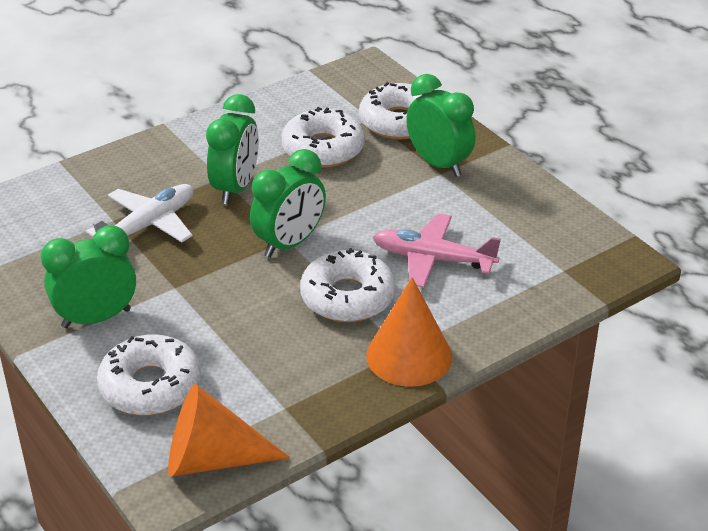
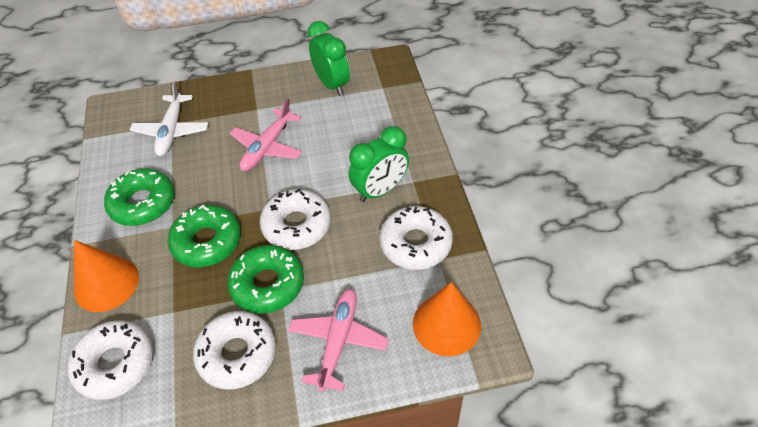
green clock: [41,225,136,328] [206,94,259,204] [250,149,326,258] [406,74,475,177] = 4 -> [308,21,350,96] [349,126,409,202] = 2
green donut: none = 0 -> [104,169,175,226] [168,205,241,268] [227,245,304,313] = 3
pink plane: [373,213,501,288] = 1 -> [230,98,302,171] [288,289,389,392] = 2

